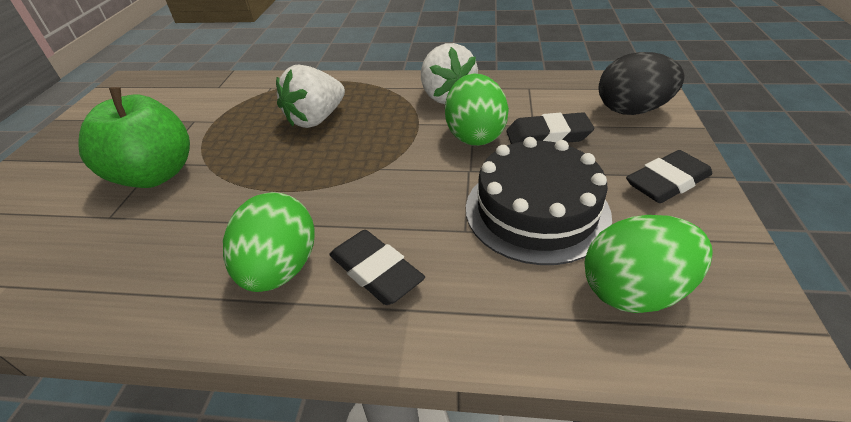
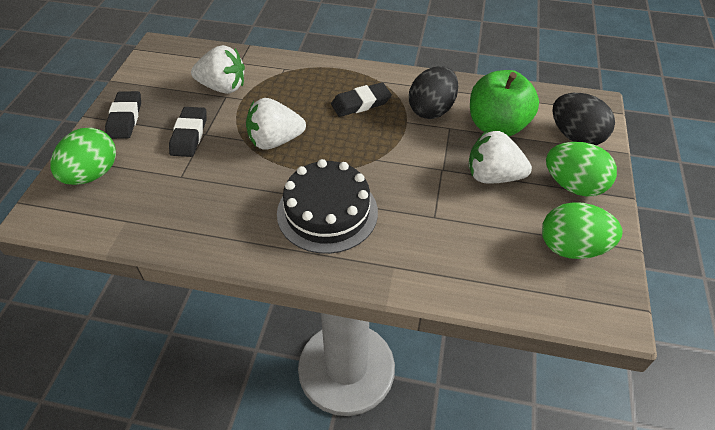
black egg: [599,52,685,115] = 1 -> [409,66,458,119] [552,93,615,145] = 2
white strawberry: [276,64,345,128] [421,43,478,104] = 2 -> [191,45,245,94] [246,98,306,150] [469,130,532,184] = 3

